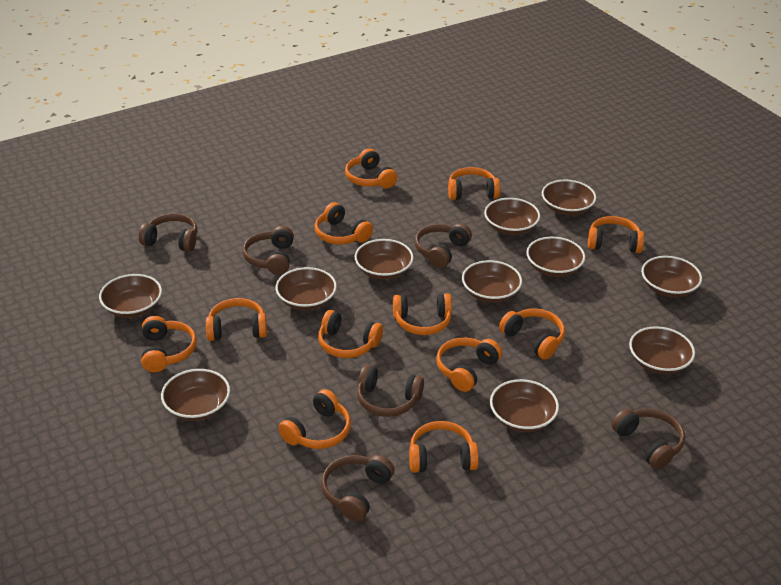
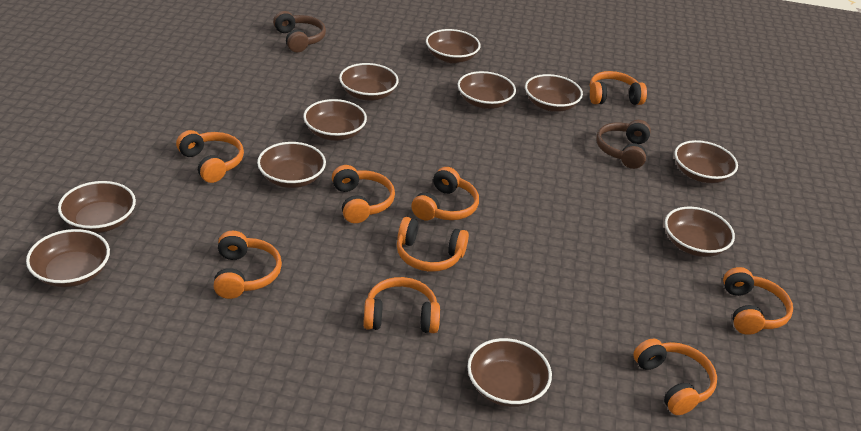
brown headphones: [139,213,197,252] [243,226,294,275] [321,455,394,521] [357,365,424,417] [415,223,472,268] [611,408,685,470] = 6 -> [273,11,326,52] [596,120,651,169] = 2
orange headphones: [141,316,197,372] [206,298,267,341] [278,389,351,449] [314,202,373,245] [318,310,383,358] [345,148,397,188] [393,293,452,335] [409,421,479,473] [436,338,502,392] [448,167,500,200] [499,308,565,360] [588,216,644,253] = 12 -> [176,130,244,183] [214,231,282,299] [332,165,395,223] [363,277,440,333] [397,217,469,272] [411,167,479,220] [590,71,647,105] [633,339,717,415] [723,267,793,335] = 9

